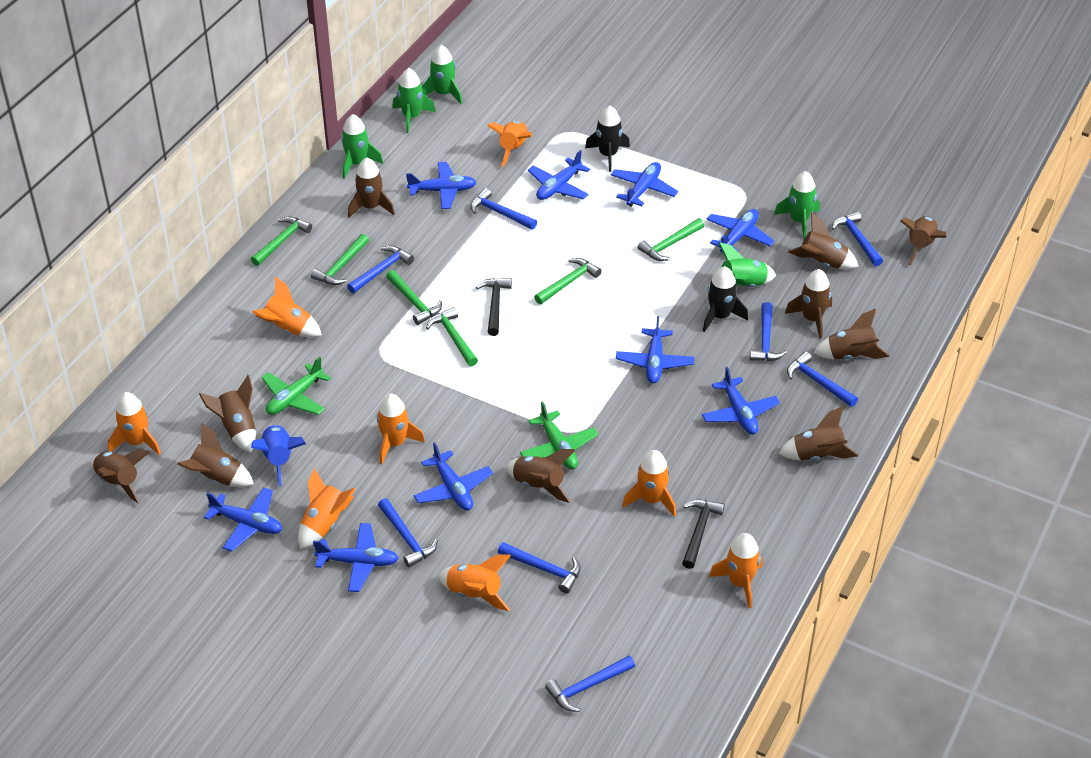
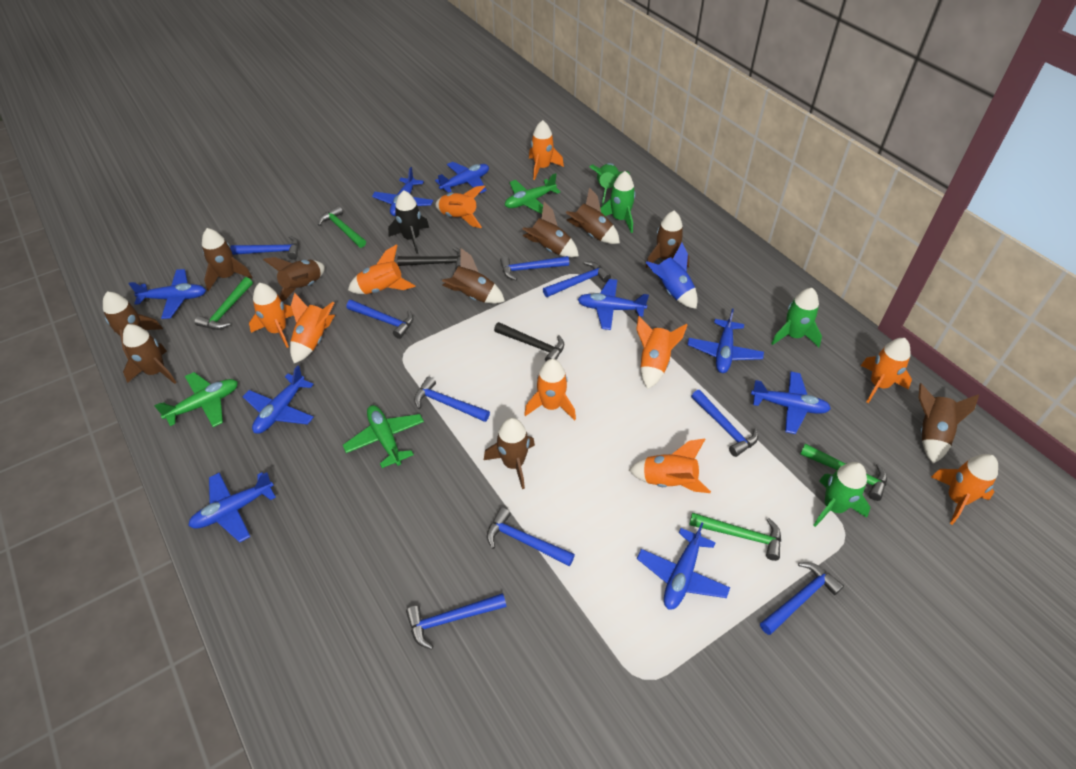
black rocket: [585,106,630,172] [703,266,748,332] = 2 -> [388,190,429,254] = 1
blue hammer: [347,246,414,293] [378,498,438,567] [471,188,537,230] [498,542,581,593] [545,656,635,712] [749,302,787,361] [787,352,858,407] [832,211,883,266] = 8 -> [230,236,299,260] [346,300,414,339] [406,593,507,650] [414,376,490,422] [487,507,575,566] [500,256,569,280] [543,261,611,297] [691,390,758,457] [760,562,844,635] = 9
green hammer: [251,217,312,266] [311,234,369,285] [386,270,442,325] [426,307,478,367] [534,258,602,304] [638,218,704,261] = 6 -> [195,277,253,330] [318,206,366,248] [689,513,781,561] [800,444,887,501] = 4
green plane: [261,357,331,415] [520,401,598,469] = 2 -> [154,372,238,427] [343,405,424,468] [505,173,561,214] = 3
green rocket: [341,114,383,179] [392,68,436,133] [422,45,462,104] [707,242,776,288] [774,171,820,239] = 5 -> [590,163,630,205] [600,171,636,233] [771,288,822,347] [814,462,870,527] = 4
orange rocket: [108,392,161,455] [252,276,322,337] [298,468,356,549] [377,394,425,464] [439,554,511,611] [487,120,532,167] [622,450,676,517] [709,533,763,608] = 8 -> [249,283,294,348] [290,293,335,363] [348,244,415,294] [435,186,485,228] [524,359,576,421] [529,120,564,180] [629,439,711,493] [636,316,687,389] [861,338,912,403] [931,454,998,525] = 10

